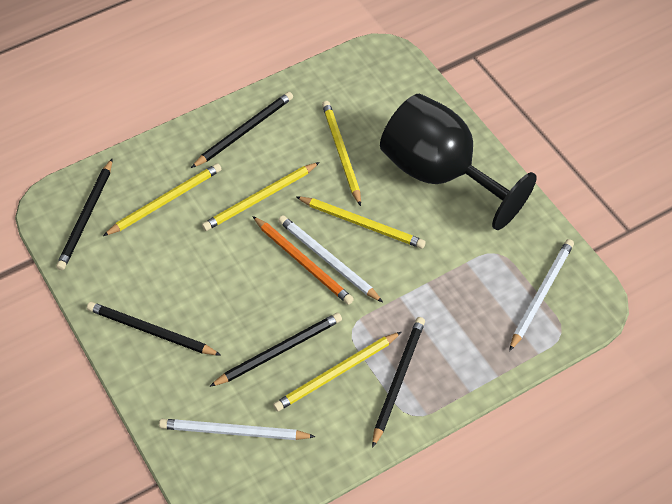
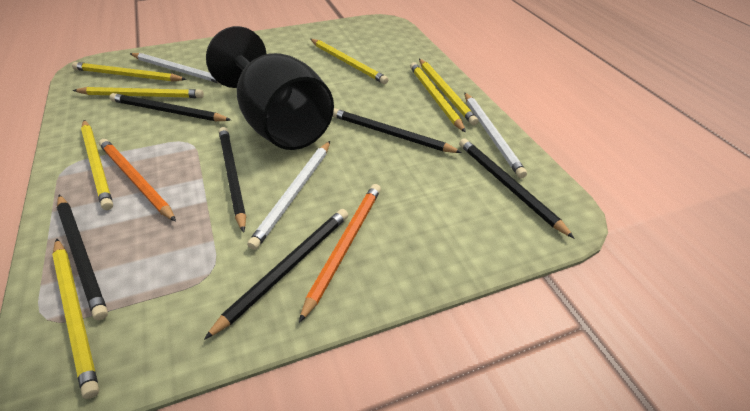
black pencil: [56,158,113,270] [87,302,221,355] [191,92,293,168] [209,313,342,387] [372,317,425,448] = 5 -> [57,195,108,320] [109,93,231,121] [204,209,348,340] [219,127,246,233] [333,108,462,153] [459,138,574,238] = 6
orange pencil: [252,216,354,305] = 1 -> [99,139,176,222] [299,184,381,323] = 2
yellow pencil: [103,163,222,236] [202,162,320,231] [273,332,401,412] [296,196,426,249] [322,101,361,206] = 5 -> [52,238,99,399] [72,62,187,82] [73,87,204,98] [81,120,113,210] [310,39,388,84] [410,62,466,133] [419,59,478,125] = 7

